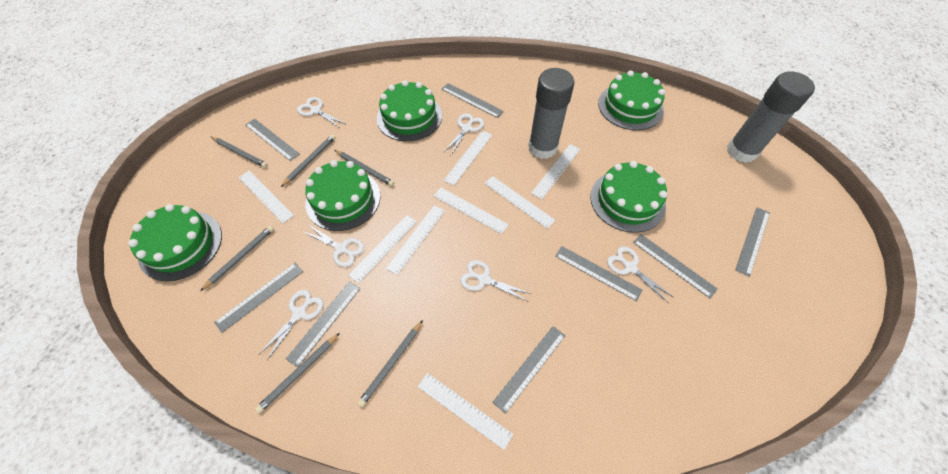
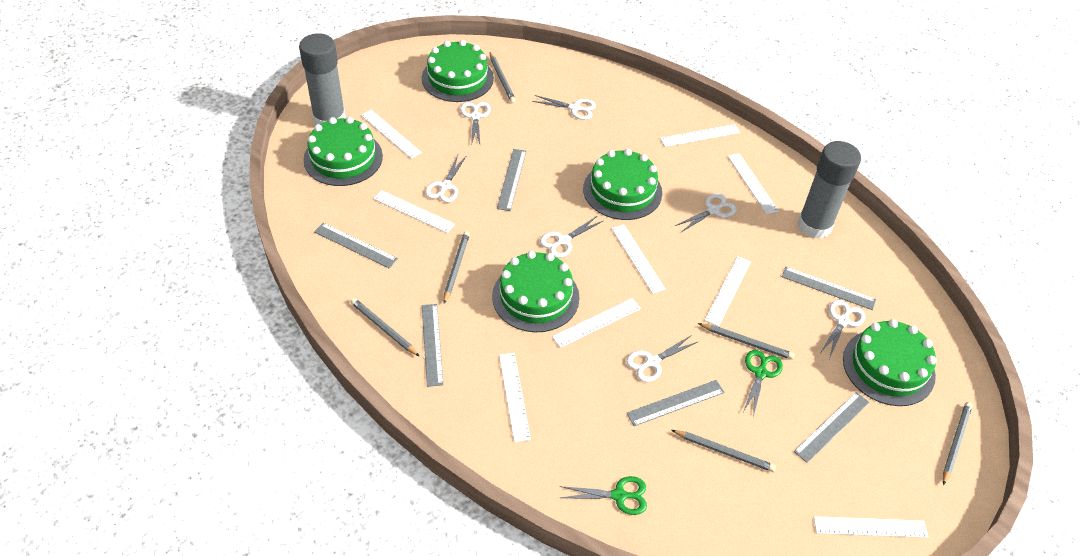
green scissors: none = 0 -> [560,476,647,515] [743,350,783,417] = 2
grey ruler: [214,263,303,333] [245,119,300,161] [286,282,361,367] [442,83,504,118] [493,326,565,414] [555,246,643,301] [633,234,718,298] [735,207,770,277] = 8 -> [314,223,398,268] [422,304,443,387] [497,149,526,211] [627,380,725,426] [781,267,876,310] [794,392,870,463] = 6
white ruler: [238,171,294,223] [348,215,417,283] [386,205,445,275] [418,373,513,450] [434,188,509,234] [444,130,492,186] [485,176,555,229] [531,144,580,199] = 8 -> [361,110,422,159] [373,190,455,233] [499,353,531,442] [552,298,641,348] [611,224,666,294] [660,124,740,147] [704,256,751,326] [728,153,779,215] [814,516,928,538] = 9
white scissors: [260,290,324,360] [297,97,345,128] [302,224,364,267] [443,113,484,155] [460,260,532,302] [607,246,673,304] = 6 -> [425,155,467,202] [460,102,491,146] [532,95,596,120] [540,216,603,258] [626,335,699,382] [675,193,737,232] [820,300,865,359] = 7

